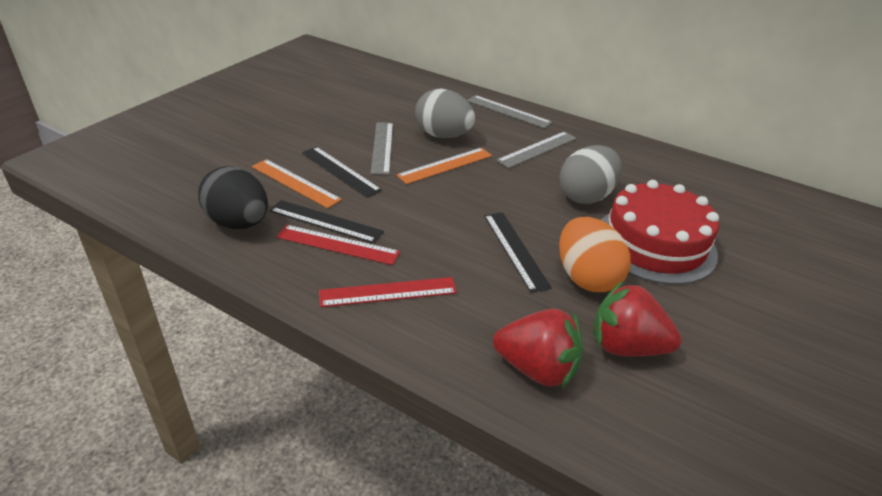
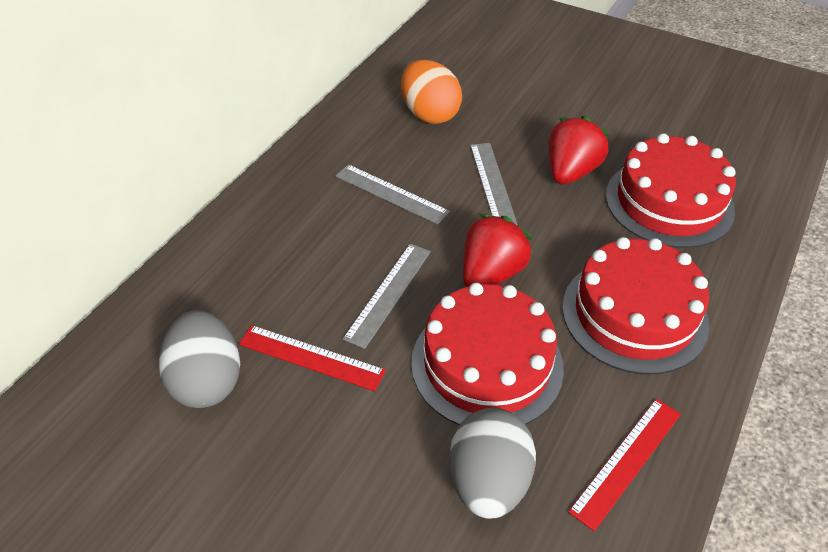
black egg: [198,166,268,229] = 1 -> none = 0
black ruler: [269,200,384,243] [302,147,382,198] [484,212,552,293] = 3 -> none = 0
orange ruler: [252,159,342,208] [397,148,492,184] = 2 -> none = 0
red cake: [601,180,719,285] = 1 -> [411,283,564,425] [562,237,709,374] [606,133,736,248] = 3

